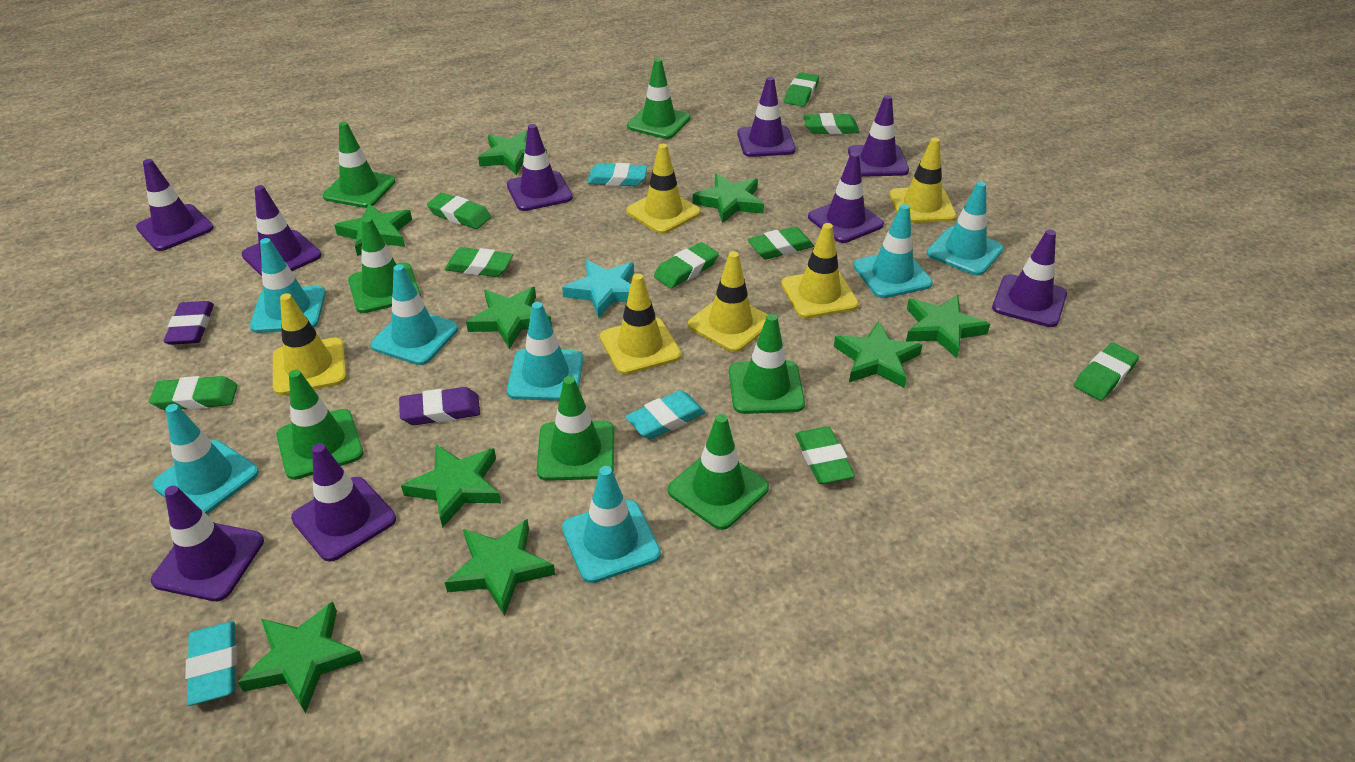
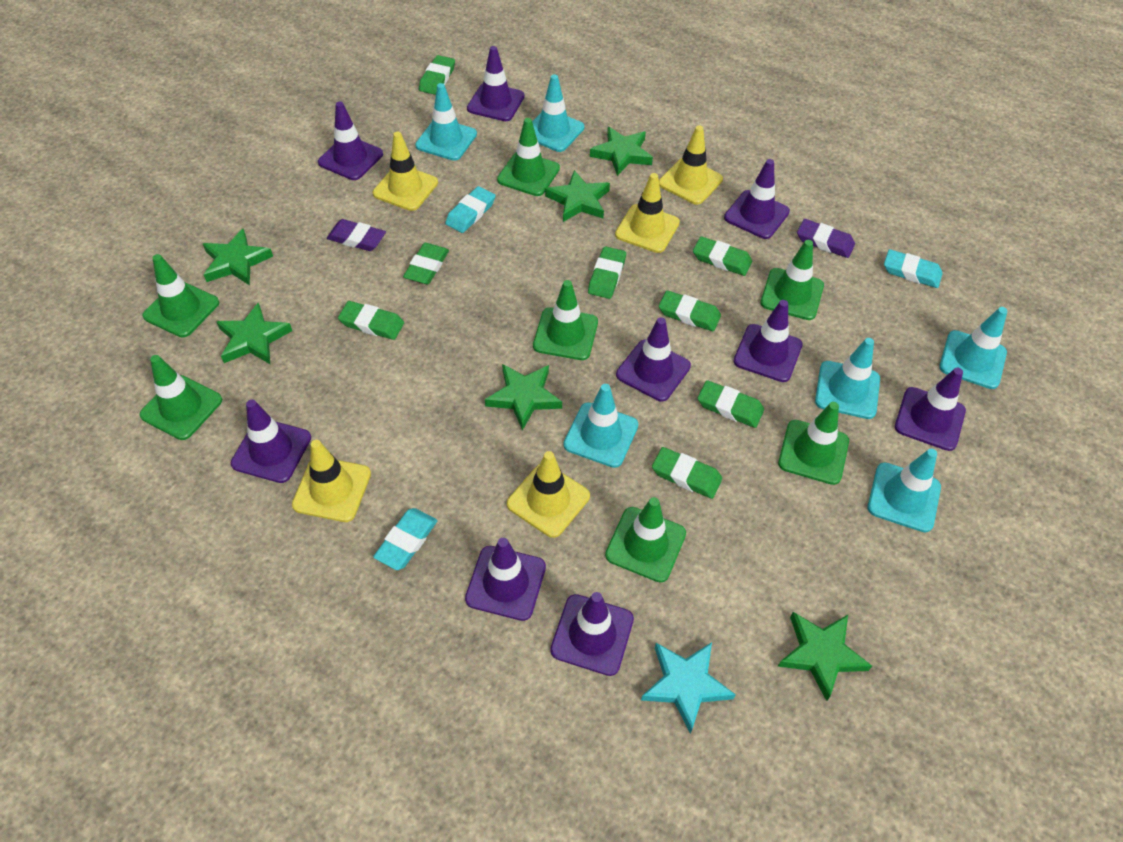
green eraser: [149,376,238,410] [427,193,491,229] [445,247,513,277] [654,242,719,288] [747,227,814,259] [784,72,819,107] [795,427,855,484] [803,113,859,134] [1074,343,1139,401] = 9 -> [338,301,404,340] [403,243,449,284] [419,55,455,95] [588,246,626,299] [652,447,722,499] [659,290,721,331] [693,236,752,276] [698,380,764,428] = 8
green star: [238,601,363,713] [334,204,412,256] [401,444,501,528] [445,519,555,616] [466,287,552,349] [478,131,547,175] [693,174,764,223] [834,321,922,388] [906,295,990,358] = 9 -> [203,229,273,285] [217,303,292,364] [485,364,562,431] [545,170,610,222] [590,127,653,176] [777,612,872,701] = 6
turquoise traffic cone: [153,404,259,514] [250,238,326,333] [371,264,458,365] [507,302,583,401] [562,466,661,583] [853,204,933,298] [927,181,1004,275] = 7 -> [415,83,477,161] [532,74,584,152] [563,384,638,468] [815,338,880,419] [868,449,941,532] [939,307,1007,389] = 6
yellow traffic cone: [273,293,347,395] [600,273,681,375] [626,144,701,234] [688,251,768,352] [781,223,859,319] [889,137,957,223] = 6 -> [292,440,371,522] [373,132,438,211] [507,451,590,538] [615,173,680,253] [659,125,723,205] = 5

